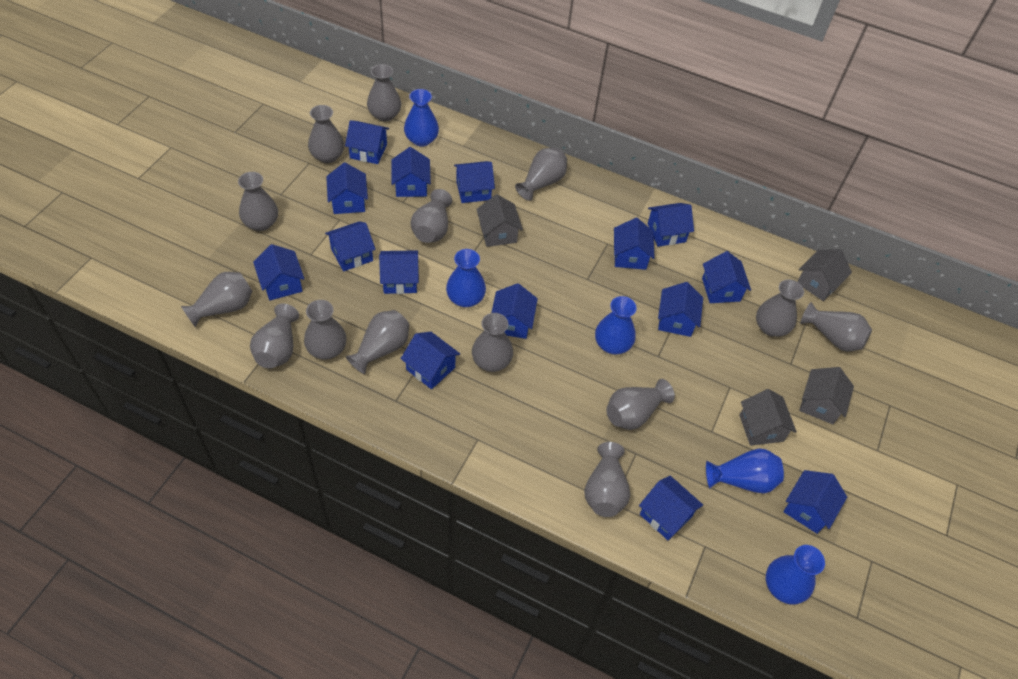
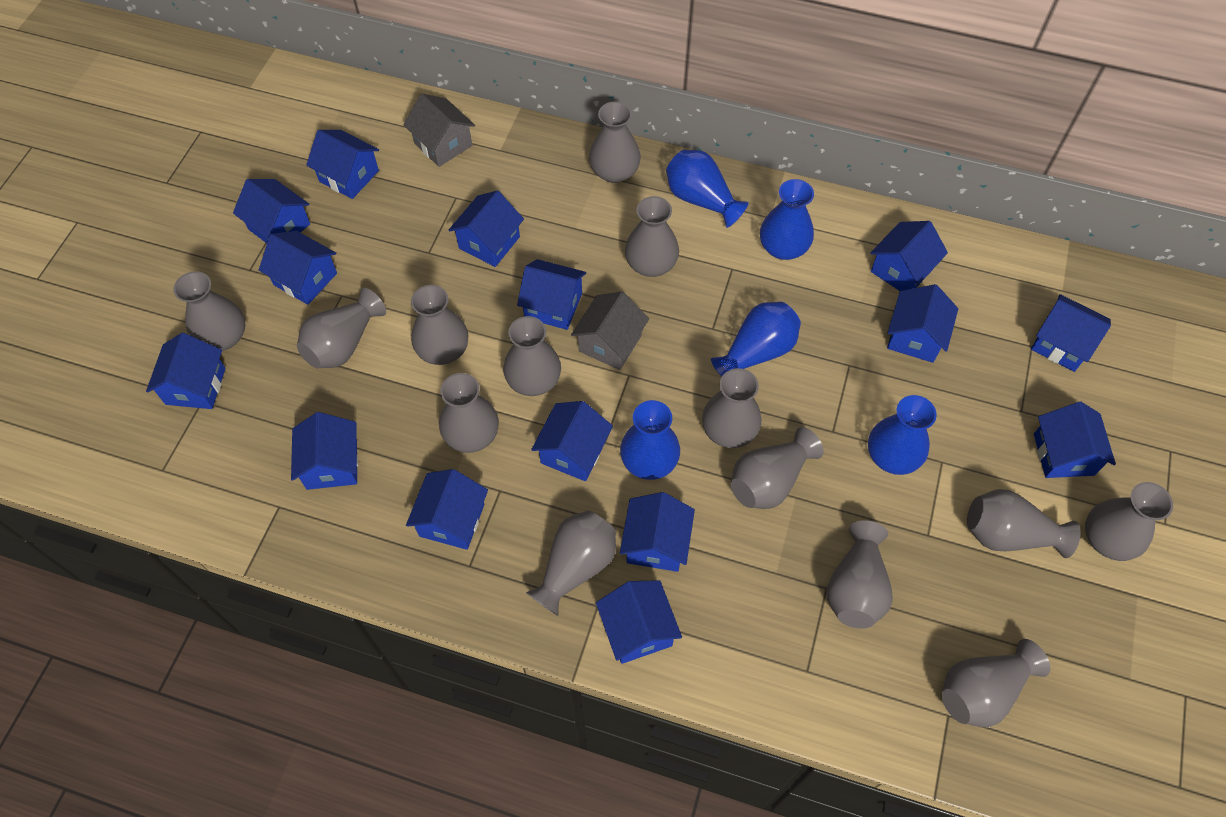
grey house: [476,194,523,247] [739,389,797,446] [797,249,852,301] [799,367,854,424] = 4 -> [403,94,475,167] [571,292,649,370] = 2

